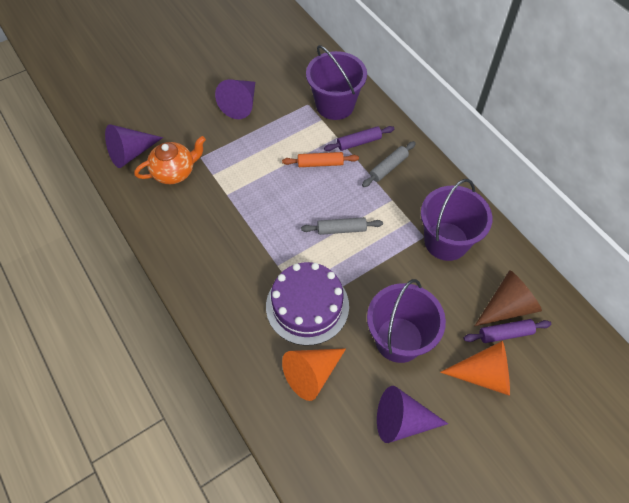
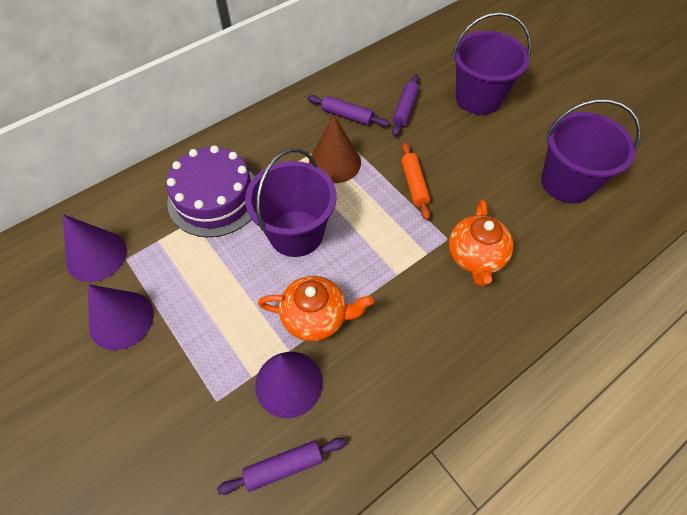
grey rolling pin: [301,217,383,235] [362,141,416,187] = 2 -> none = 0
orange cone: [282,348,346,401] [440,341,510,396] = 2 -> none = 0
orange teapot: [134,136,206,184] = 1 -> [258,276,374,341] [449,199,513,287] = 2
purple rolling pin: [324,126,394,151] [464,319,551,343] = 2 -> [217,438,346,495] [307,95,389,127] [392,74,419,137] = 3

